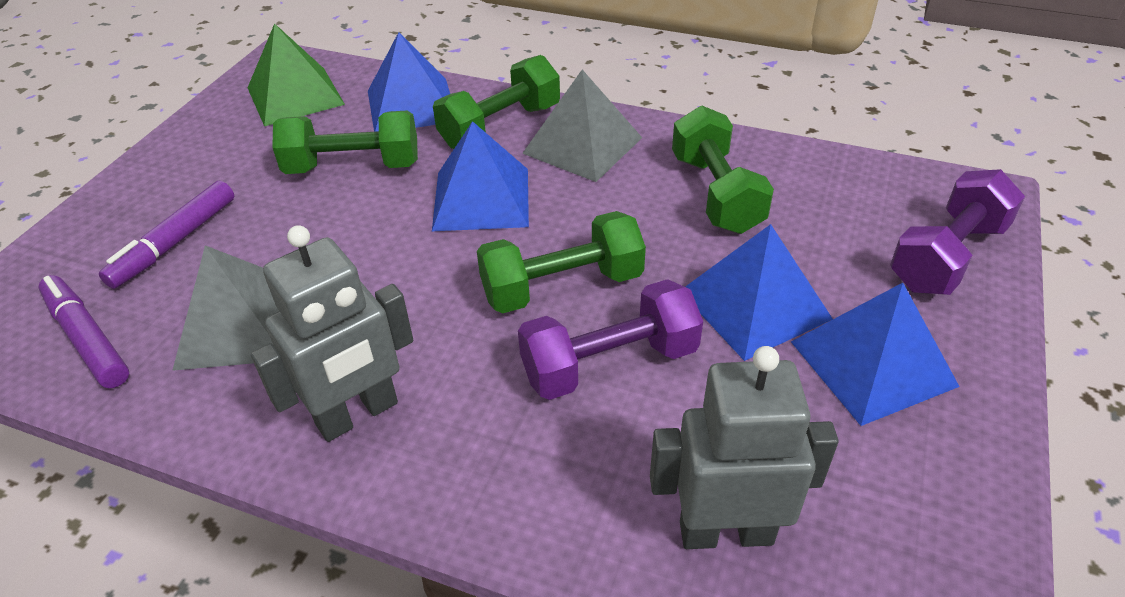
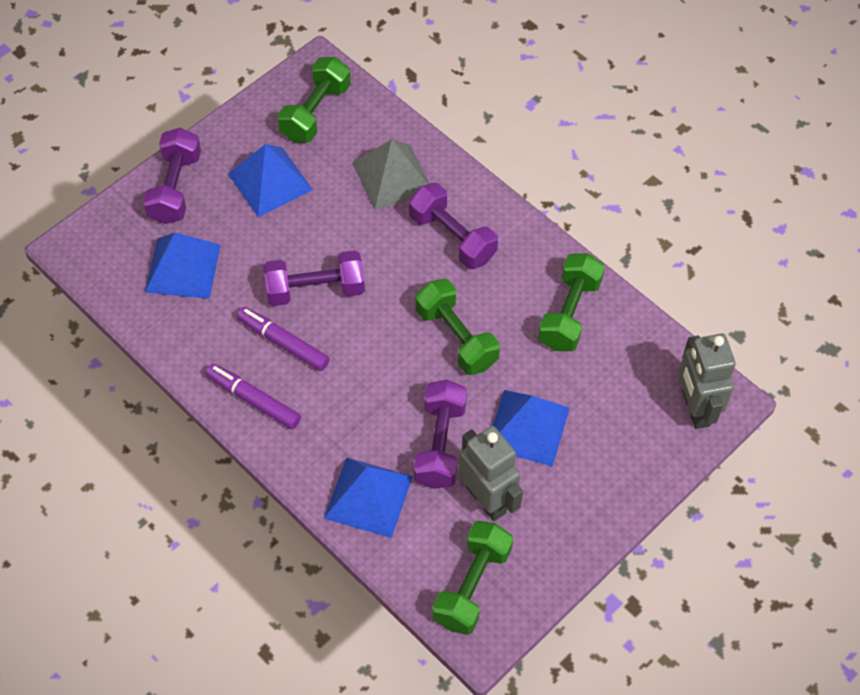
green pyramid: [248,23,345,126] = 1 -> none = 0
grey pyramid: [172,245,279,371] [522,70,642,182] = 2 -> [353,139,429,210] = 1
purple dumbbell: [518,279,703,400] [890,169,1025,295] = 2 -> [143,128,201,224] [264,250,365,306] [409,183,498,269] [414,380,467,489] = 4

